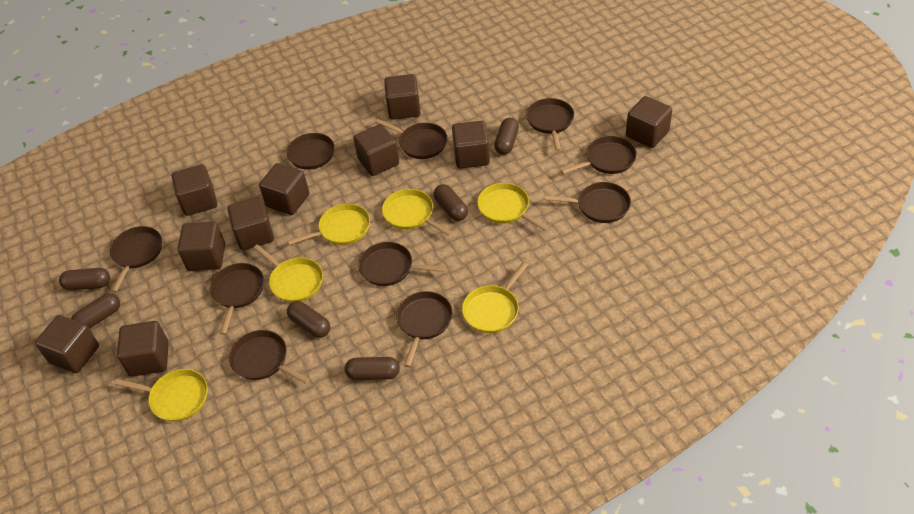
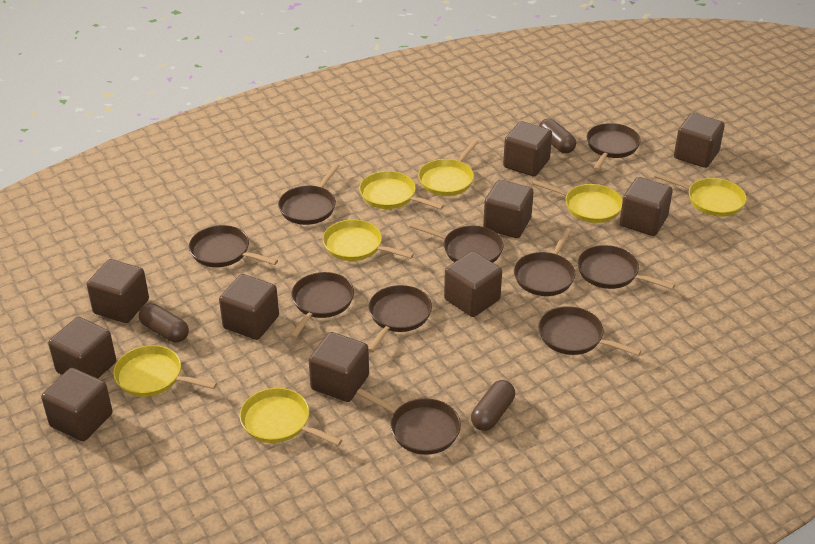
brown capsule: [59,268,110,290] [71,293,120,329] [287,301,330,338] [345,357,400,380] [434,184,468,221] [494,118,519,155] = 6 -> [139,303,189,343] [471,380,515,431] [539,118,576,153] = 3
yellow pan: [114,369,208,422] [254,244,323,302] [287,203,370,245] [382,189,453,236] [462,262,528,333] [477,183,549,232] = 6 -> [113,345,217,397] [240,388,342,446] [323,219,414,261] [359,171,444,209] [418,140,479,196] [532,180,623,223] [655,173,747,217] = 7

